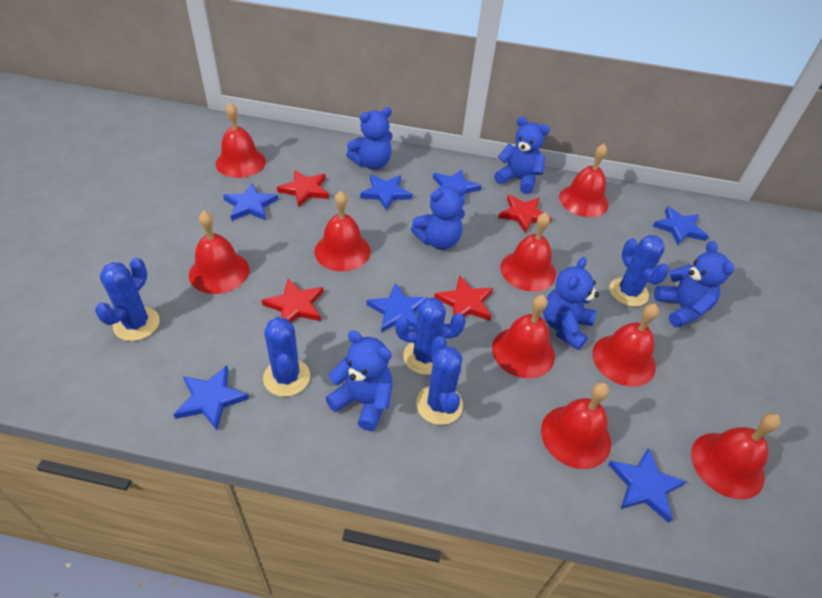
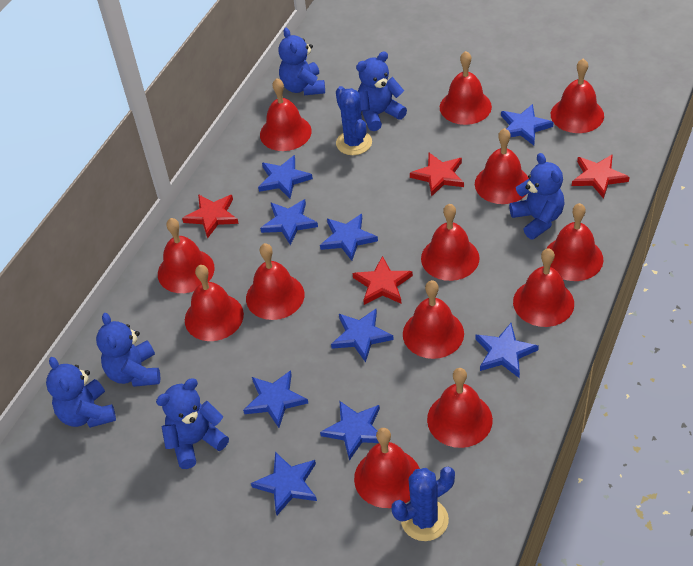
blue cactus: [95,257,160,341] [263,317,310,397] [395,298,466,375] [416,336,463,425] [609,235,669,307] = 5 -> [336,86,372,155] [391,467,455,541] = 2
blue star: [173,365,249,430] [223,183,278,221] [360,175,412,211] [367,283,428,333] [433,169,482,205] [608,448,687,523] [653,206,708,245] = 7 -> [243,370,308,428] [251,452,317,515] [258,155,313,199] [260,199,318,245] [320,214,378,261] [320,401,380,461] [331,309,394,363] [475,323,539,378] [501,104,554,145] = 9
red bell: [189,211,249,294] [216,102,266,178] [314,191,371,271] [492,295,555,378] [500,212,556,292] [541,382,611,469] [559,144,608,217] [592,304,659,387] [691,413,781,500] = 9 -> [158,218,215,293] [185,265,244,341] [246,243,304,320] [260,78,312,151] [354,428,420,508] [403,280,464,359] [421,204,480,281] [427,368,493,448] [440,51,492,125] [475,128,529,204] [513,248,574,327] [546,203,603,281] [551,59,604,133] = 13

